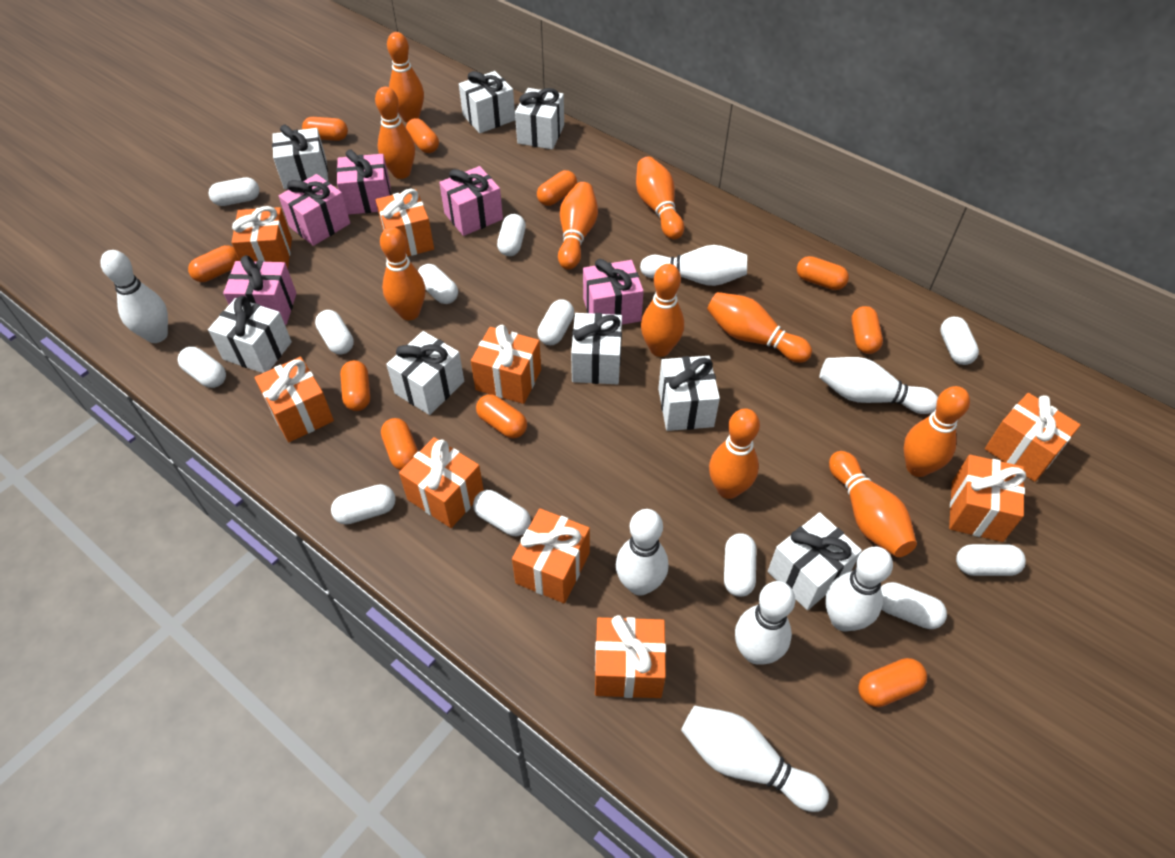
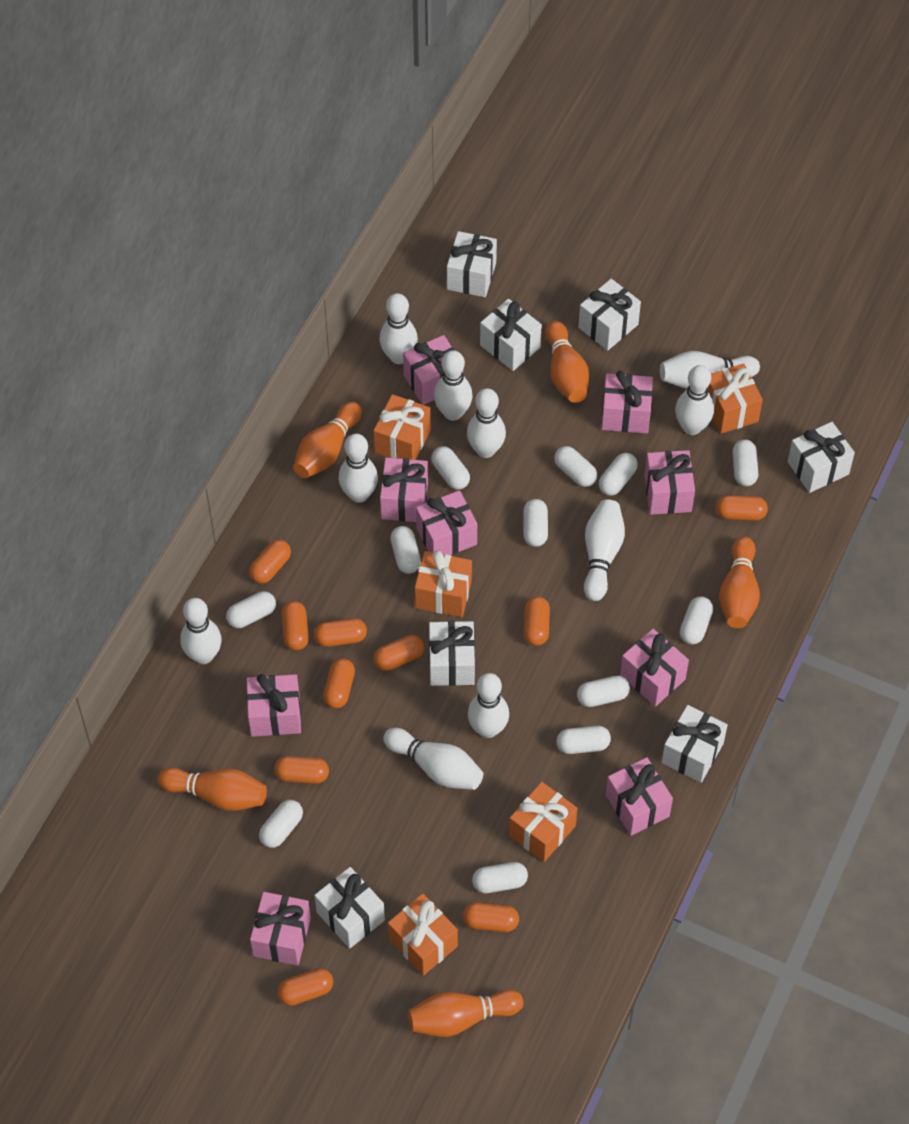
orange bowling pin: [375,87,415,179] [380,227,426,320] [387,32,424,123] [558,182,598,270] [636,156,684,240] [641,264,684,357] [707,292,812,363] [709,409,760,499] [829,451,917,557] [904,386,970,477] = 10 -> [158,768,267,811] [293,402,362,478] [408,990,523,1037] [545,321,589,403] [719,536,760,628] = 5
orange gift: [231,206,292,269] [254,357,334,442] [376,189,434,257] [399,437,484,528] [471,325,541,404] [512,508,590,603] [595,615,666,698] [949,454,1026,542] [985,393,1081,482] = 9 -> [373,394,431,460] [388,893,458,976] [415,550,472,617] [509,782,577,862] [707,363,763,434] = 5
pink gift: [223,255,297,325] [279,174,350,246] [336,149,391,215] [439,166,503,236] [583,259,644,325] = 5 -> [246,674,301,737] [250,892,311,966] [380,457,428,522] [403,335,463,405] [416,490,477,555] [601,371,653,433] [606,757,673,836] [620,629,689,707] [644,450,695,515] = 9
white bowling pin: [100,250,168,343] [616,509,668,596] [640,245,747,286] [681,706,829,812] [735,581,795,665] [819,357,938,414] [825,547,893,631] = 7 -> [180,598,221,664] [339,434,378,503] [379,293,418,364] [383,728,483,790] [434,350,473,421] [467,388,506,458] [468,673,509,738] [584,499,625,601] [660,351,760,388] [675,365,714,435] = 10
white gift: [208,296,292,373] [272,124,328,189] [386,331,464,415] [459,71,515,133] [515,88,564,150] [571,313,622,384] [658,356,720,431] [768,512,862,610] = 8 -> [314,867,385,949] [429,621,475,686] [447,231,497,297] [480,299,542,371] [578,279,641,351] [662,705,728,783] [787,422,855,493] = 7

